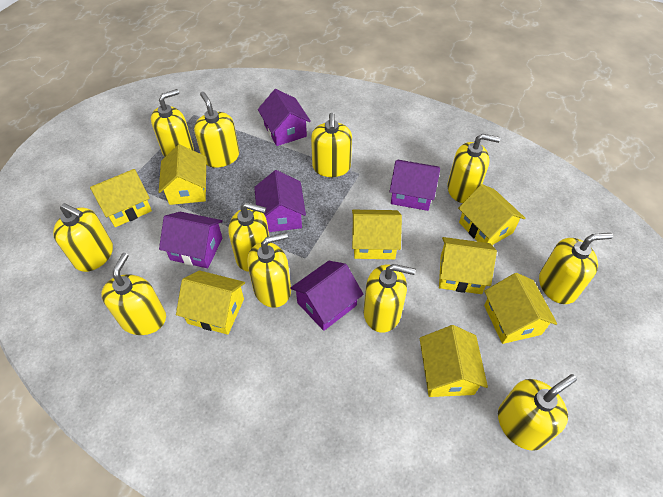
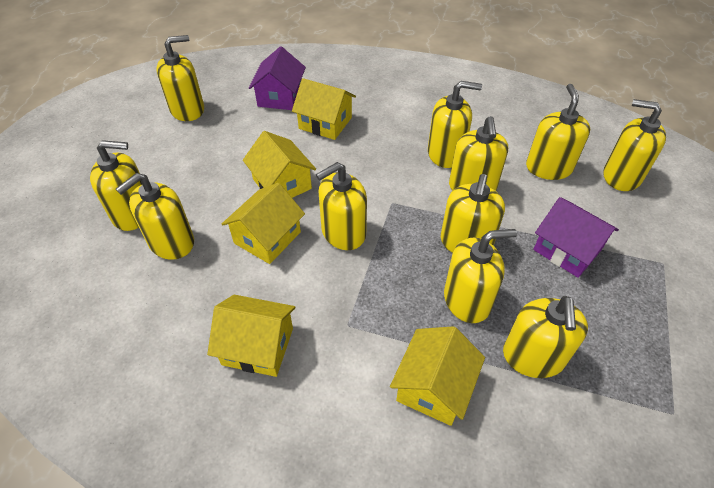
purple house: [159,212,223,268] [254,170,306,232] [258,89,311,146] [290,261,364,331] [389,160,440,211] = 5 -> [249,46,306,110] [533,197,619,278] = 2
yellow house: [90,169,152,227] [159,144,206,205] [176,270,245,335] [352,210,402,259] [420,325,488,397] [439,237,497,294] [458,184,525,245] [484,273,557,344] = 8 -> [207,295,295,377] [222,183,305,264] [243,131,316,198] [292,78,356,140] [390,326,485,426] = 5

